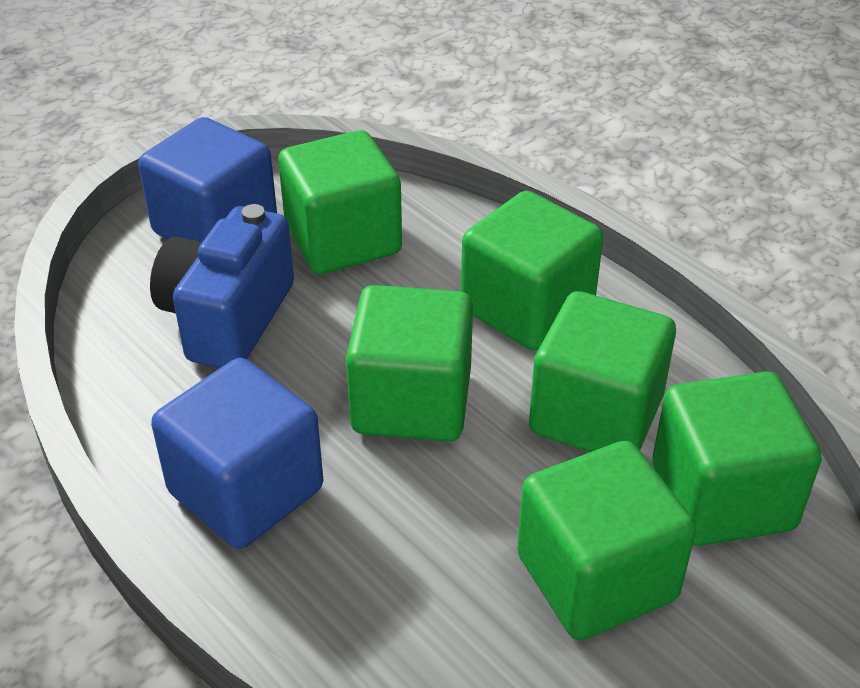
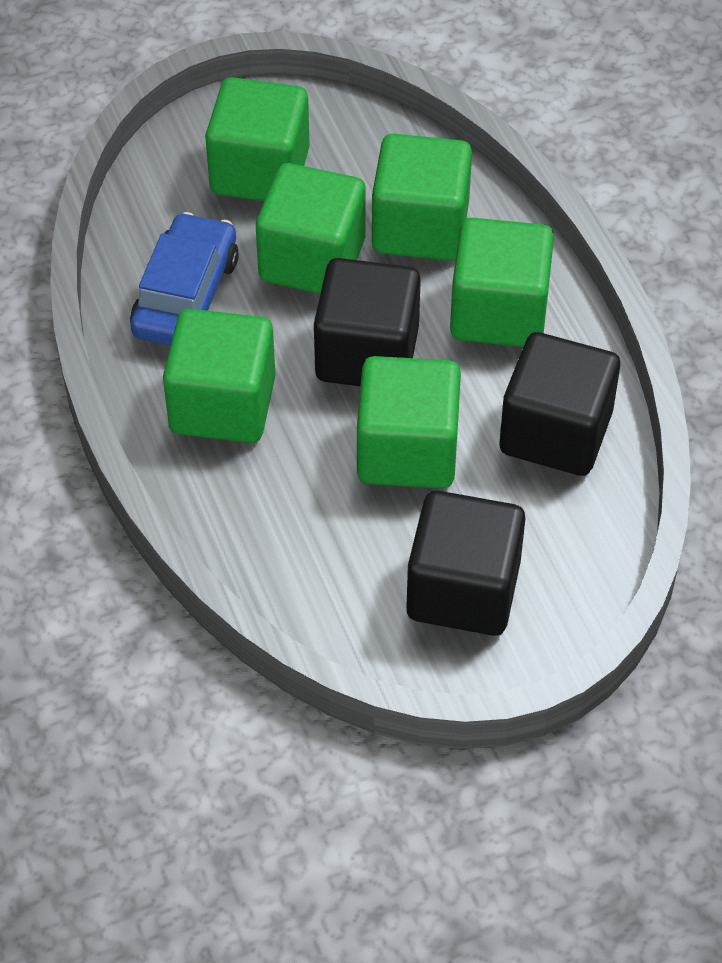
black cube: none = 0 -> [314,258,421,386] [406,491,525,636] [500,332,620,476] = 3
blue camera: [150,204,294,368] = 1 -> none = 0
blue car: none = 0 -> [130,212,239,346] = 1
blue cube: [138,117,277,242] [151,358,323,549] = 2 -> none = 0

